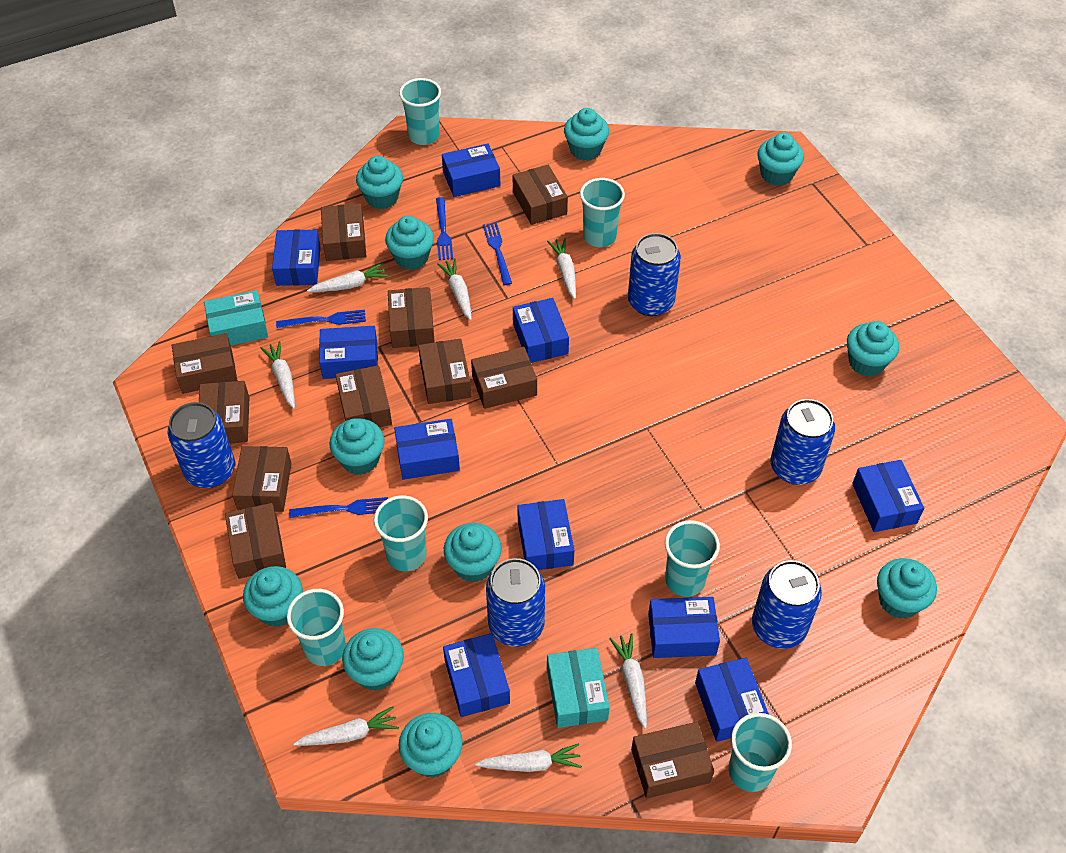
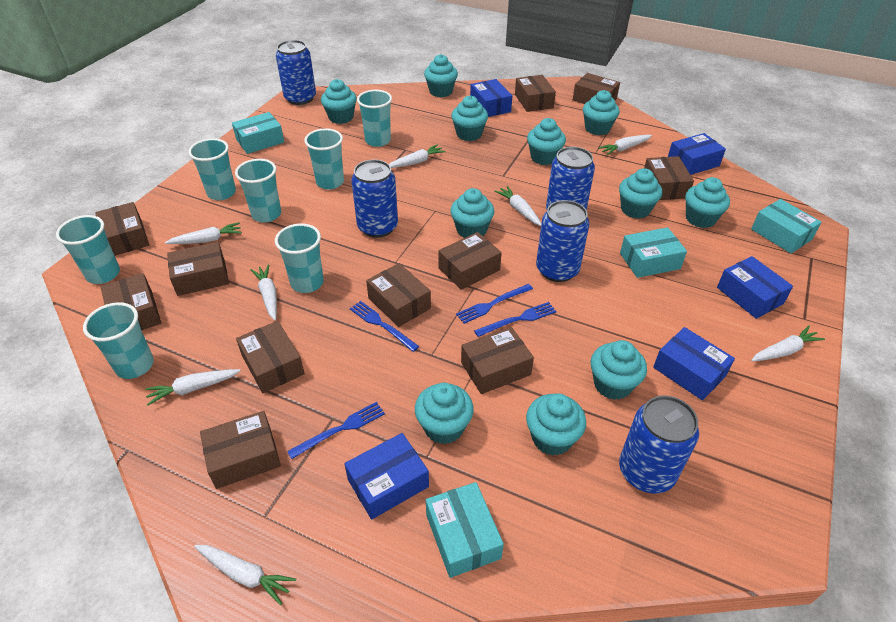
blue box: [272,230,321,286] [319,326,378,379] [394,419,460,480] [442,144,501,197] [443,633,510,717] [513,298,569,363] [517,499,574,570] [648,597,720,658] [695,658,769,742] [852,460,924,532] = 10 -> [344,433,429,519] [470,79,512,117] [653,327,735,400] [668,133,726,175] [717,256,793,319] = 5
turquoise box: [204,290,268,346] [547,648,610,728] = 2 -> [232,112,284,154] [426,482,504,578] [620,227,687,278] [751,199,822,253] = 4
turquoise cup: [287,589,346,666] [374,495,428,571] [399,78,441,145] [580,178,625,247] [665,520,720,597] [728,713,792,792] = 6 -> [56,215,120,284] [83,302,154,379] [188,138,236,200] [235,159,281,223] [275,223,324,293] [304,128,344,190] [357,90,392,147] = 7
white carrot: [261,341,295,409] [294,706,399,746] [307,263,389,292] [437,259,472,320] [475,744,582,772] [547,238,576,299] [609,633,647,729] = 7 -> [145,369,241,405] [165,222,242,244] [194,545,296,605] [250,265,277,321] [389,144,446,168] [494,186,541,226] [598,135,652,156] [751,326,825,361] = 8

